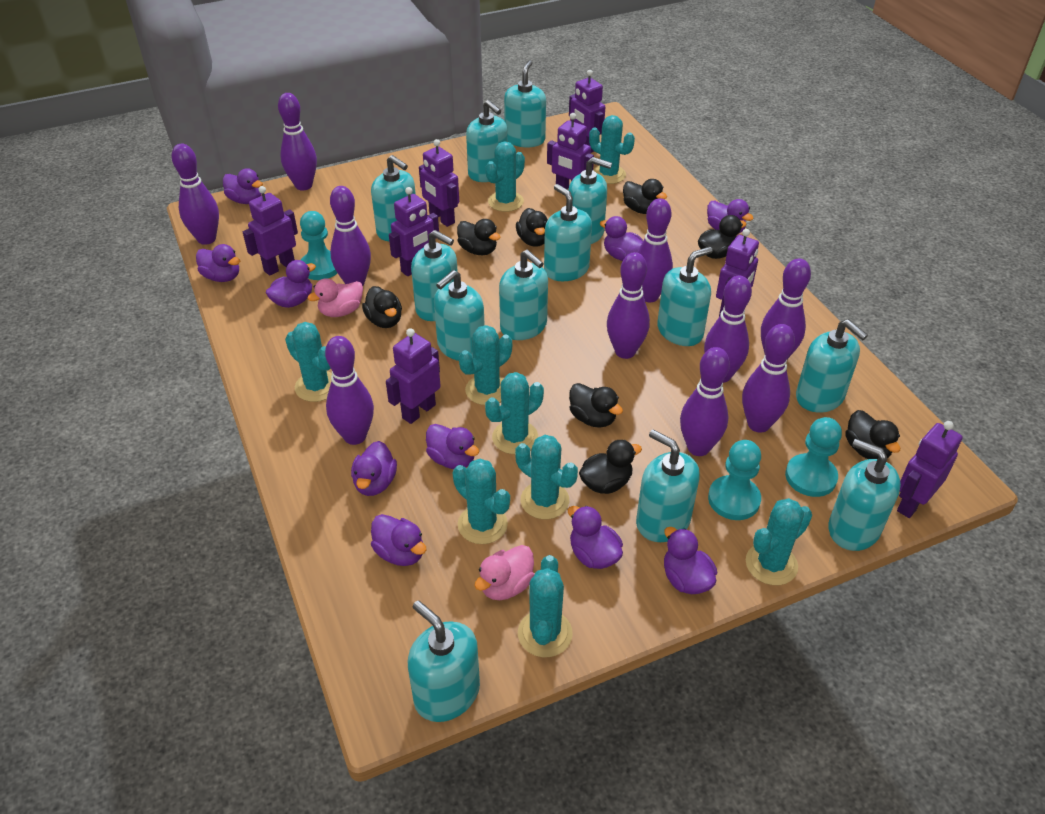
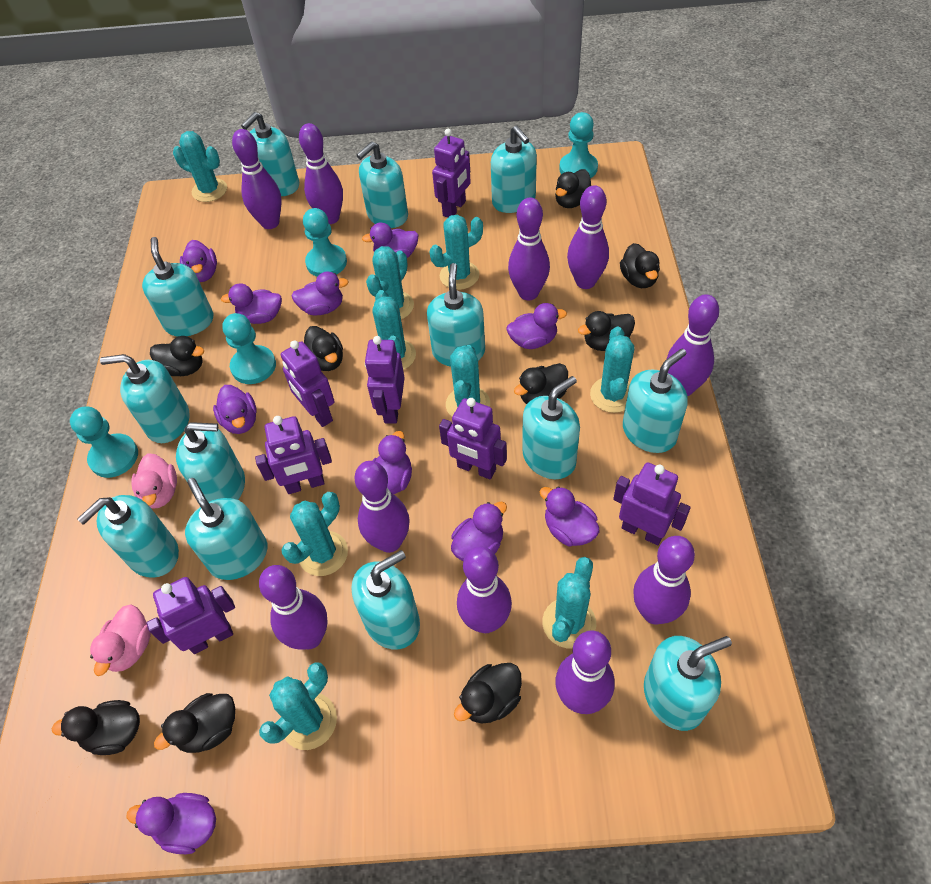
black duck: [362,286,402,328] [457,219,501,255] [516,208,548,247] [569,383,623,428] [579,440,642,494] [623,179,667,214] [698,215,746,259] [845,410,900,459] = 8 -> [52,700,140,755] [150,336,204,376] [154,693,235,753] [304,326,343,371] [454,663,522,723] [514,363,568,404] [555,169,591,208] [578,311,635,351] [620,243,660,288] = 9
purple robot: [243,186,298,276] [386,328,441,424] [389,187,439,276] [419,139,459,227] [547,113,594,189] [569,70,605,153] [716,229,759,317] [897,421,963,518] = 8 -> [146,577,235,654] [255,416,332,494] [281,340,335,427] [365,336,405,424] [432,129,471,218] [439,398,507,479] [613,463,691,545] = 7
turquoise pawn: [300,211,337,280] [708,440,761,520] [785,417,842,497] = 3 -> [70,407,138,478] [222,313,276,384] [303,208,347,277] [559,112,598,178] = 4

